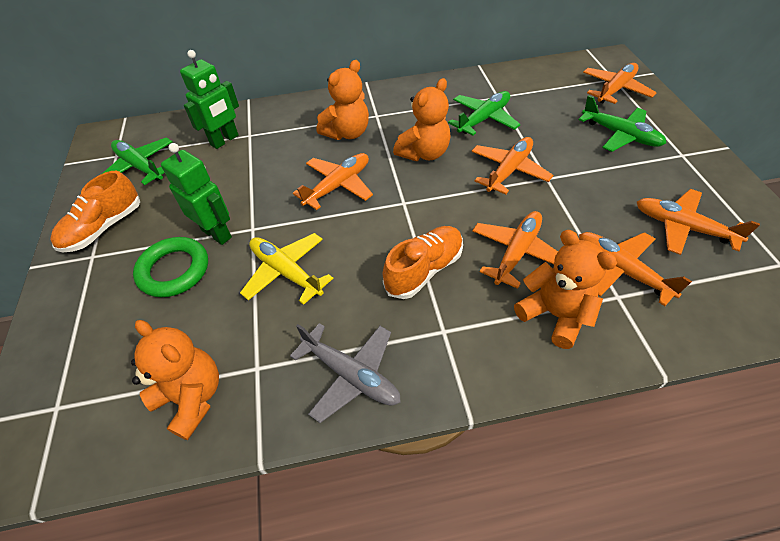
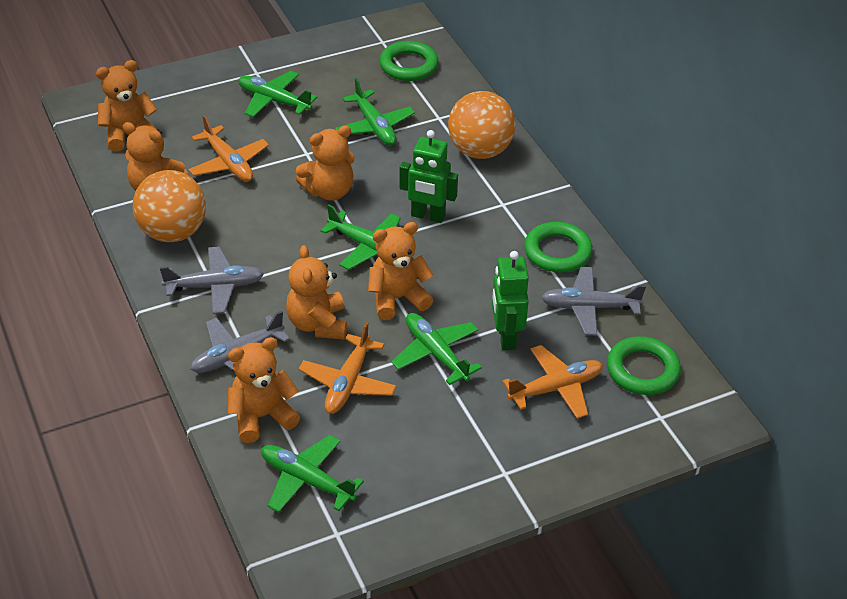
green plane: [102,137,172,185] [448,91,521,136] [579,95,666,152] = 3 -> [238,71,318,117] [261,435,364,513] [321,204,401,270] [335,78,415,145] [391,313,482,385] = 5
green ring: [133,237,208,297] = 1 -> [379,41,439,81] [524,222,592,273] [607,336,681,395] = 3
grey plane: [290,323,401,423] = 1 -> [160,246,264,314] [190,311,290,373] [541,267,646,336] = 3
orange ball: none = 0 -> [133,170,206,242] [448,91,516,159] = 2
orange plane: [293,153,373,210] [471,137,553,194] [472,211,558,289] [579,232,692,306] [583,63,657,104] [637,189,760,255] = 6 -> [188,115,269,182] [299,322,397,414] [502,345,603,419] = 3
orange shoe: [50,171,140,252] [383,226,463,299] = 2 -> none = 0
orange teddy bear: [131,320,219,440] [317,60,369,140] [393,78,450,161] [514,230,617,349] = 4 -> [96,60,157,152] [123,122,189,191] [228,337,300,443] [286,245,347,340] [296,125,355,200] [368,222,433,320] = 6
yellow plane: [240,233,333,305] = 1 -> none = 0

